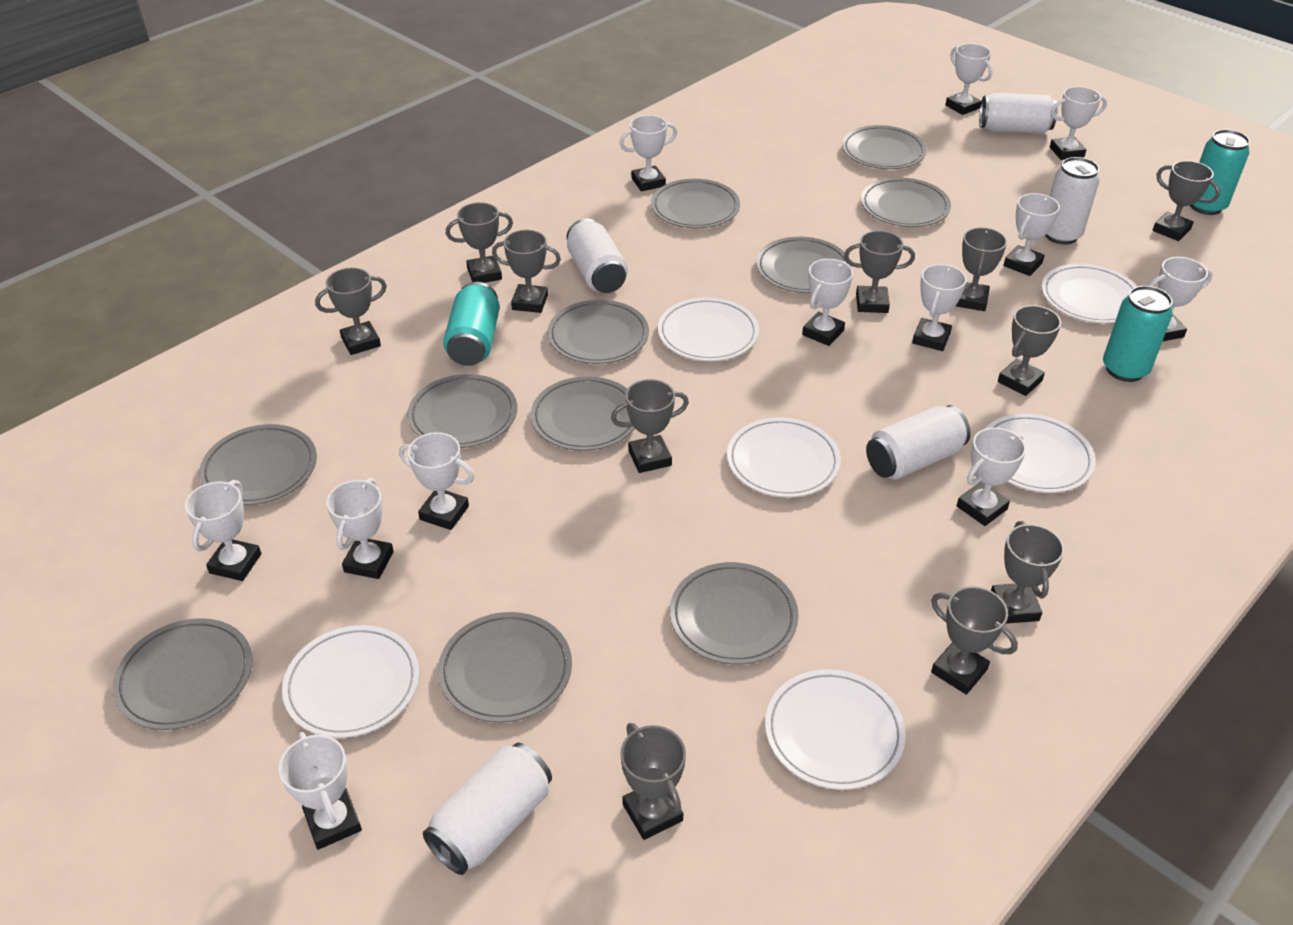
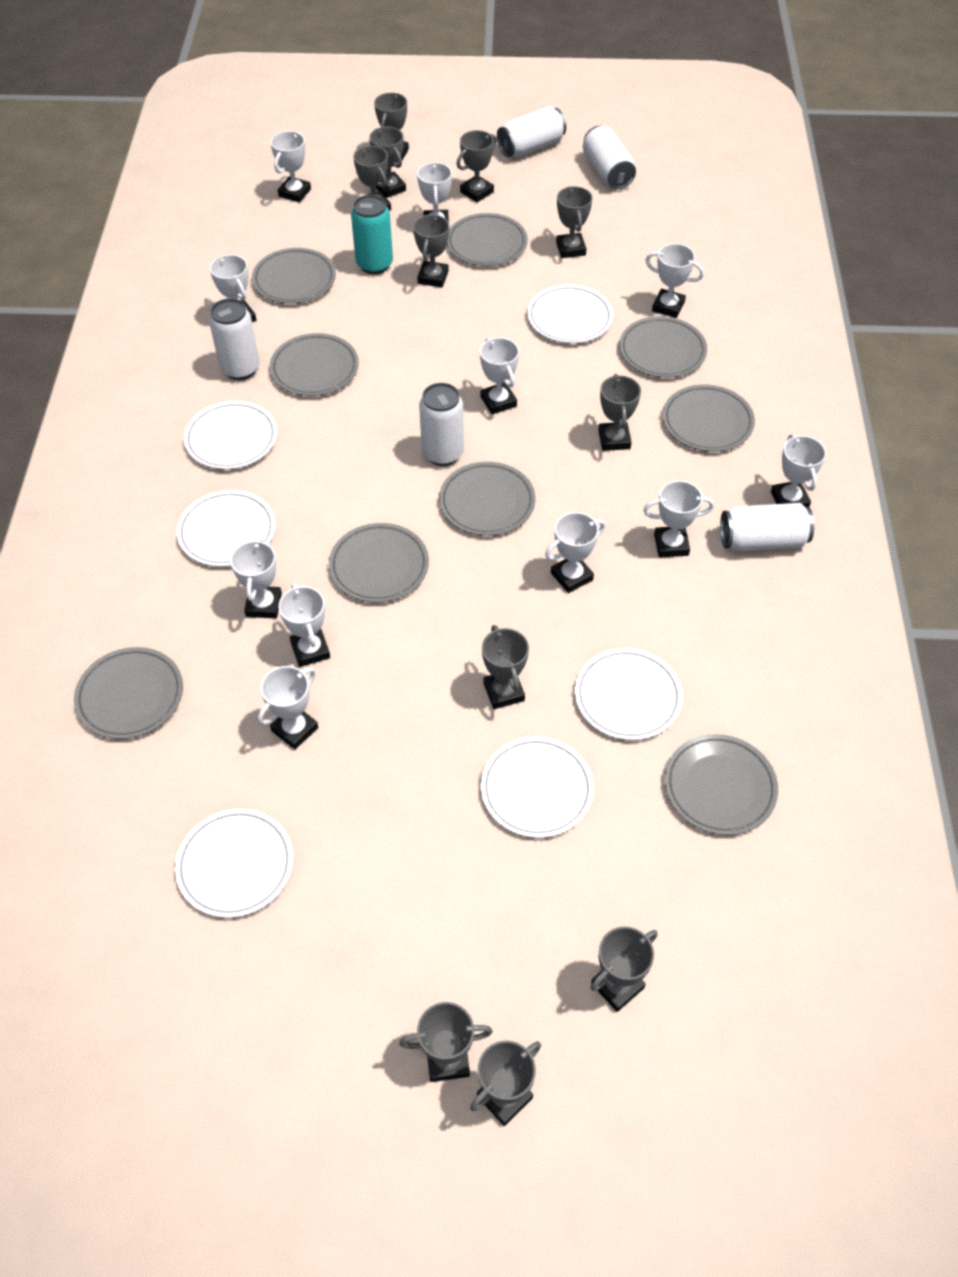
grey plate: [113,618,252,730] [199,424,317,505] [407,374,517,448] [438,612,572,723] [531,376,635,451] [547,300,649,364] [651,179,740,228] [670,562,799,665] [756,237,851,293] [842,125,927,169] [861,177,951,227] = 11 -> [74,647,183,739] [252,248,336,304] [270,333,359,396] [329,523,429,603] [439,462,535,536] [447,213,528,266] [619,316,707,378] [662,385,755,452] [665,734,778,835] = 9
turquoise can: [443,282,500,366] [1103,286,1173,382] [1190,129,1250,215] = 3 -> [351,195,393,274] = 1
white trophy: [185,480,261,581] [278,732,362,850] [326,478,394,579] [399,432,475,530] [619,115,677,191] [802,259,853,346] [912,264,967,351] [945,43,993,115] [957,427,1026,526] [1004,193,1060,276] [1050,86,1107,160] [1149,257,1213,341] = 12 -> [210,255,256,322] [230,538,282,618] [258,666,318,749] [270,131,311,203] [278,584,330,667] [417,162,452,222] [480,337,519,414] [545,512,605,593] [643,481,714,557] [645,243,704,318] [771,434,826,507] = 11

